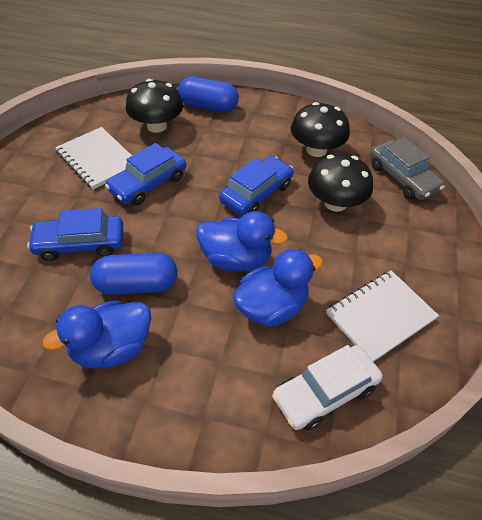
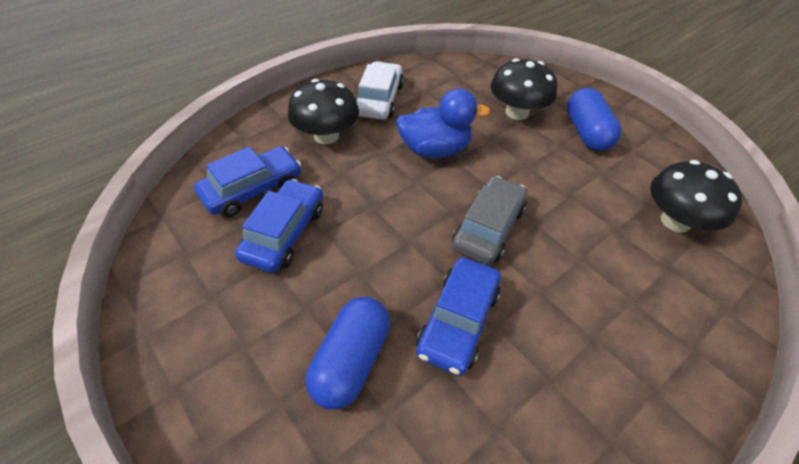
blue duck: [42,301,151,369] [196,211,288,272] [233,249,323,327] = 3 -> [396,89,490,158] = 1
white notebook: [55,127,132,190] [326,270,439,362] = 2 -> none = 0

